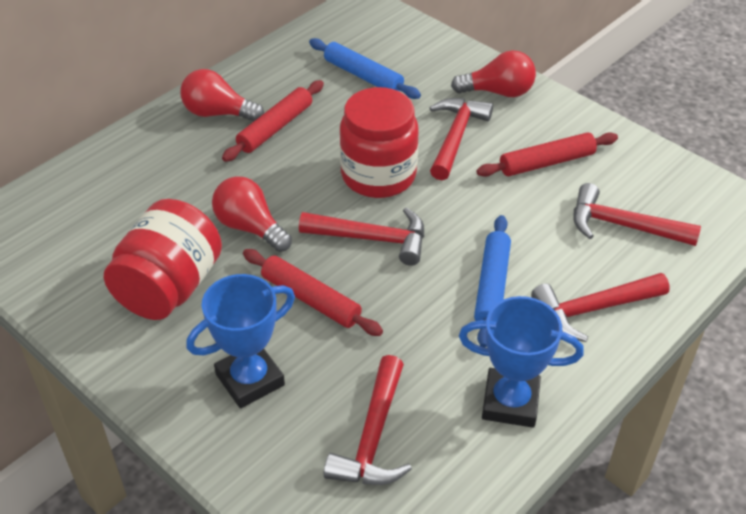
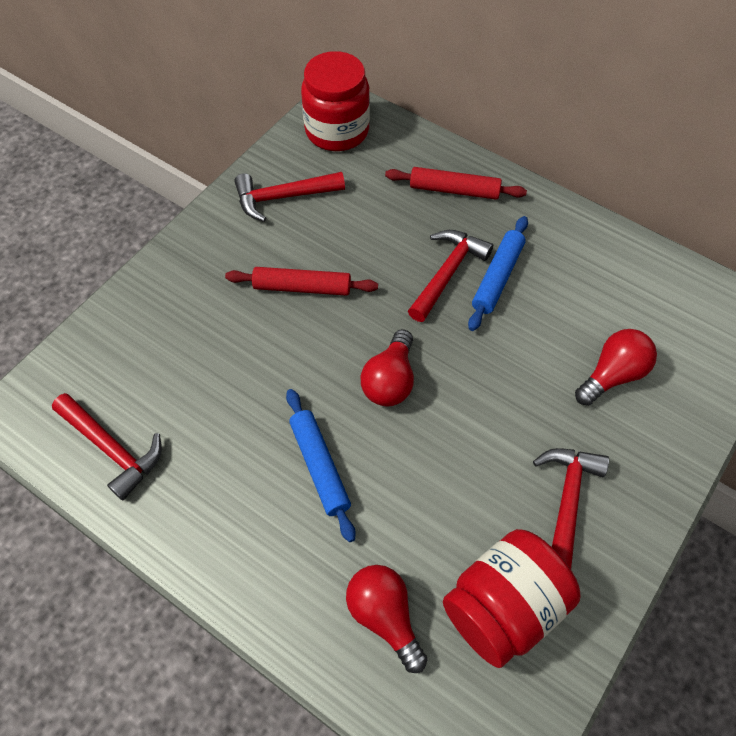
blue trophy: [186,274,295,408] [459,296,584,428] = 2 -> none = 0
red hammer: [299,207,424,266] [324,355,412,485] [429,98,493,180] [531,273,670,342] [573,183,701,246] = 5 -> [52,393,162,500] [234,172,345,222] [408,230,493,322] [533,448,609,569] = 4
red rolling pin: [222,80,324,162] [243,249,383,336] [476,133,618,177] = 3 -> [225,267,378,296] [385,167,527,200] = 2

